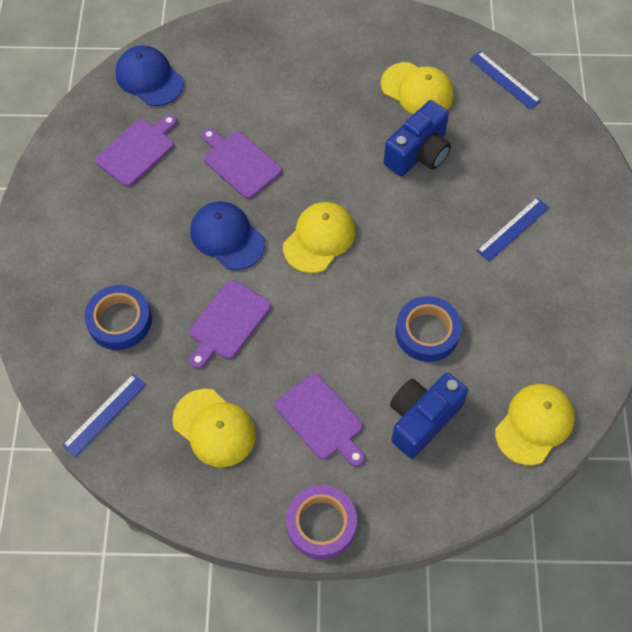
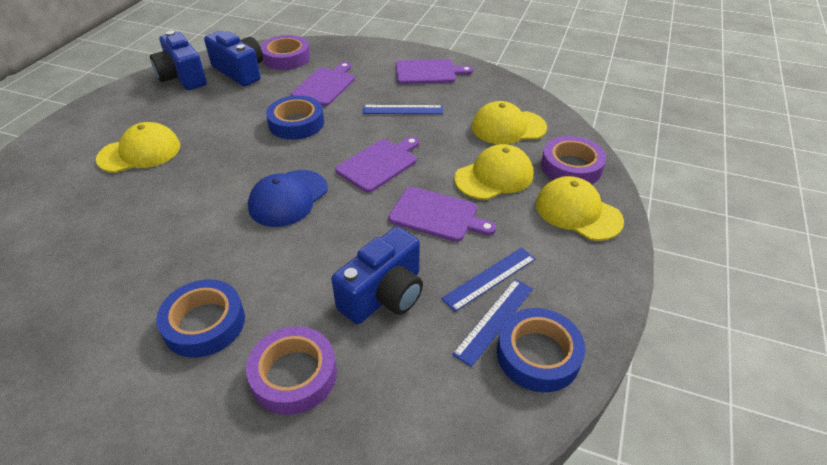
blue camera: [384,100,451,176] [390,373,468,458] = 2 -> [150,31,207,90] [204,31,263,86] [331,227,423,324] = 3
blue cap: [115,45,184,106] [190,201,265,270] = 2 -> [248,170,328,227] = 1
blue tape: [84,285,152,350] [395,296,462,362] = 2 -> [156,279,245,358] [266,95,324,140] [497,308,585,392] = 3
purple tape: [286,485,357,559] = 1 -> [246,326,337,415] [261,35,310,70] [541,136,606,184] = 3

